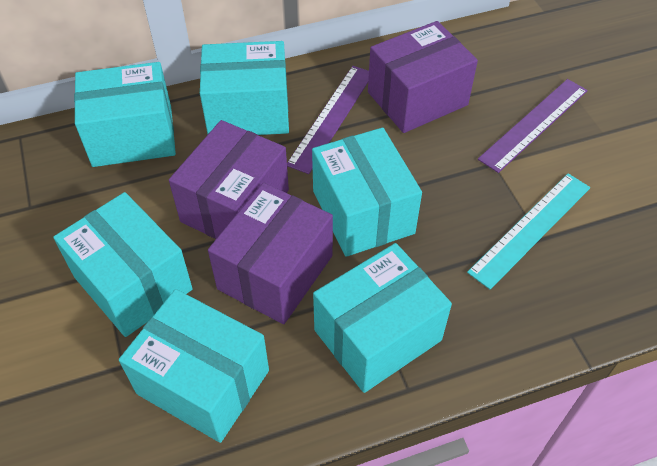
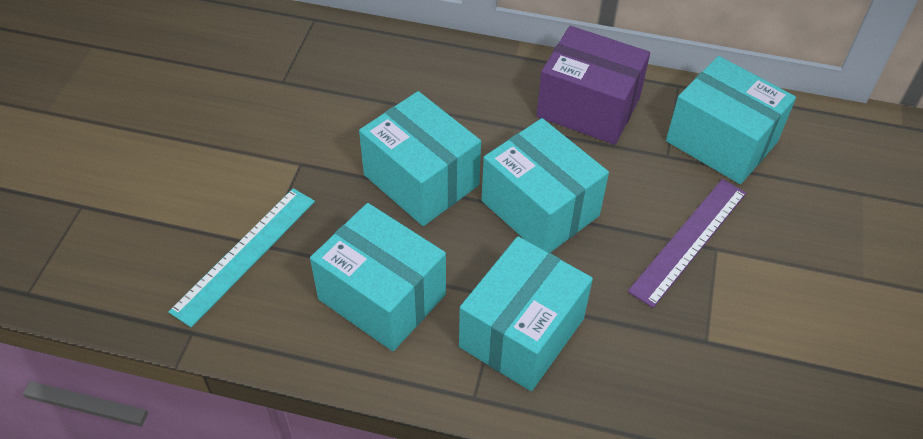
purple box: [169,120,289,239] [208,183,333,324] [368,21,478,133] = 3 -> [537,26,650,145] = 1
purple ruler: [287,66,369,174] [478,79,588,173] = 2 -> [628,179,746,308] = 1
turquoise box: [53,192,193,337] [74,62,176,167] [119,289,269,443] [200,41,289,135] [312,127,422,257] [313,243,452,393] = 6 -> [310,203,446,351] [359,91,481,226] [459,236,593,391] [482,118,609,253] [666,56,796,184] = 5

